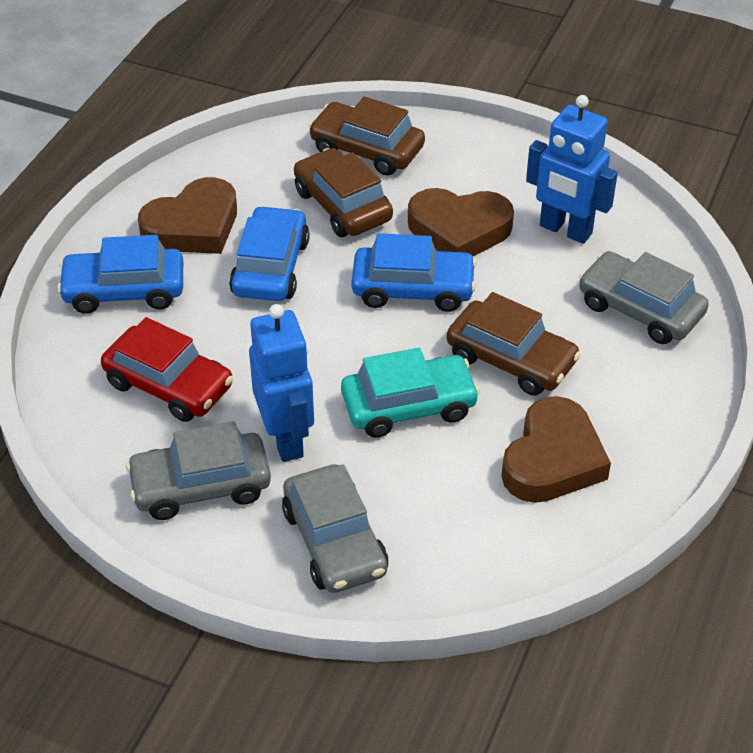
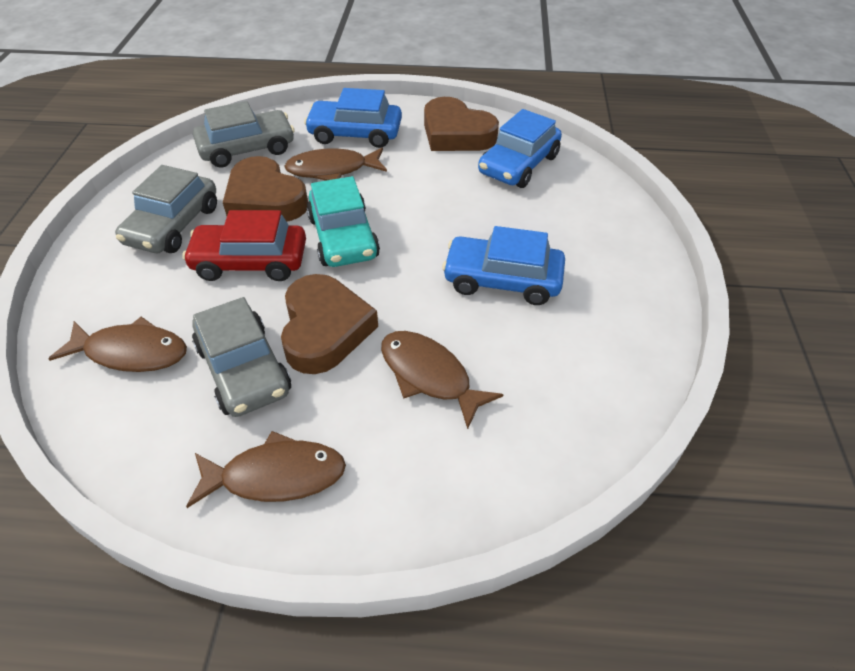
blue robot: [249,304,314,462] [526,95,618,244] = 2 -> none = 0
brown car: [294,148,393,237] [308,96,425,176] [447,292,581,396] = 3 -> none = 0
brown fish: none = 0 -> [48,317,187,372] [186,431,346,508] [284,148,387,181] [381,331,504,429] = 4

